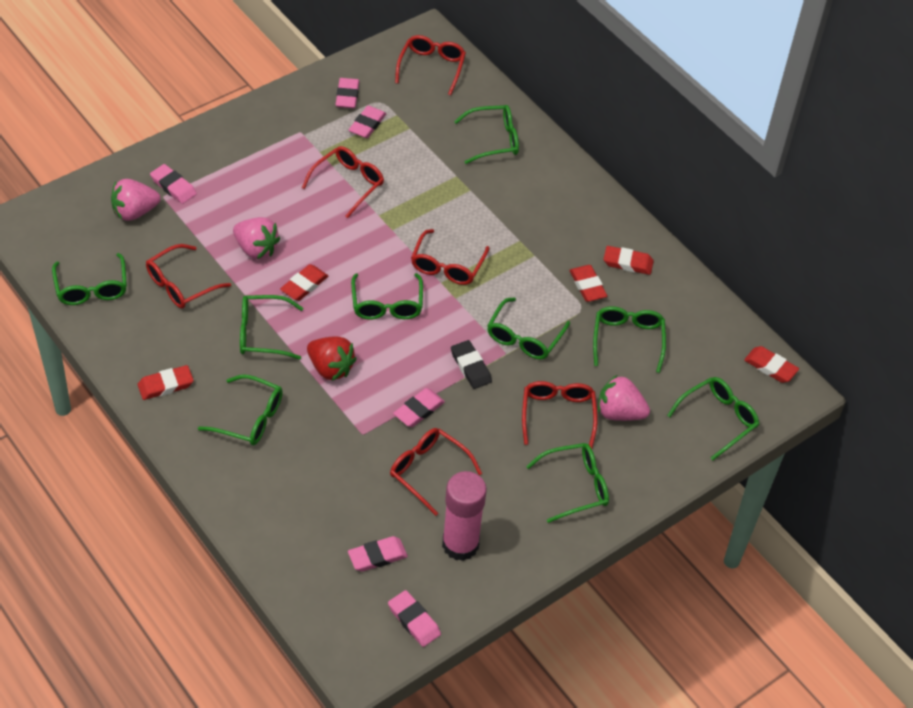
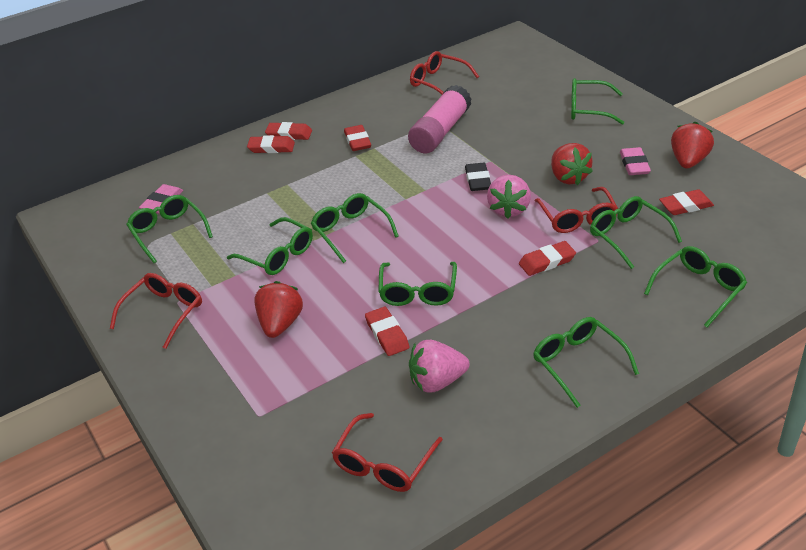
green glasses: [52,253,127,305] [198,375,283,445] [240,295,303,360] [351,273,423,320] [454,105,519,164] [487,297,570,360] [526,443,609,523] [593,306,666,373] [667,377,759,460] = 9 -> [126,195,213,263] [227,217,313,275] [311,193,399,263] [378,262,457,306] [533,317,639,408] [571,78,624,125] [590,196,682,269] [644,246,747,327] = 8
pink eraser: [150,164,197,204] [336,78,359,108] [348,536,408,572] [349,106,386,138] [388,590,441,647] [393,388,445,427] = 6 -> [139,184,183,214] [620,147,651,175] = 2
pink strawberry: [111,179,161,221] [233,217,280,259] [598,375,650,421] = 3 -> [409,340,469,392] [487,175,531,219] = 2
red eraser: [138,365,194,400] [280,264,328,301] [569,265,607,302] [604,246,654,275] [744,346,799,383] = 5 -> [247,135,295,153] [265,122,312,140] [344,125,371,151] [365,307,410,356] [519,241,576,276] [659,189,714,215] = 6
red glasses: [146,244,231,308] [302,146,384,218] [390,428,482,516] [395,35,466,96] [411,229,489,285] [522,381,597,449] = 6 -> [110,273,202,349] [332,413,443,492] [410,51,479,95] [535,187,618,233] = 4
red strawberry: [307,336,357,381] = 1 -> [254,281,303,338] [551,143,593,185] [671,122,714,168] = 3

